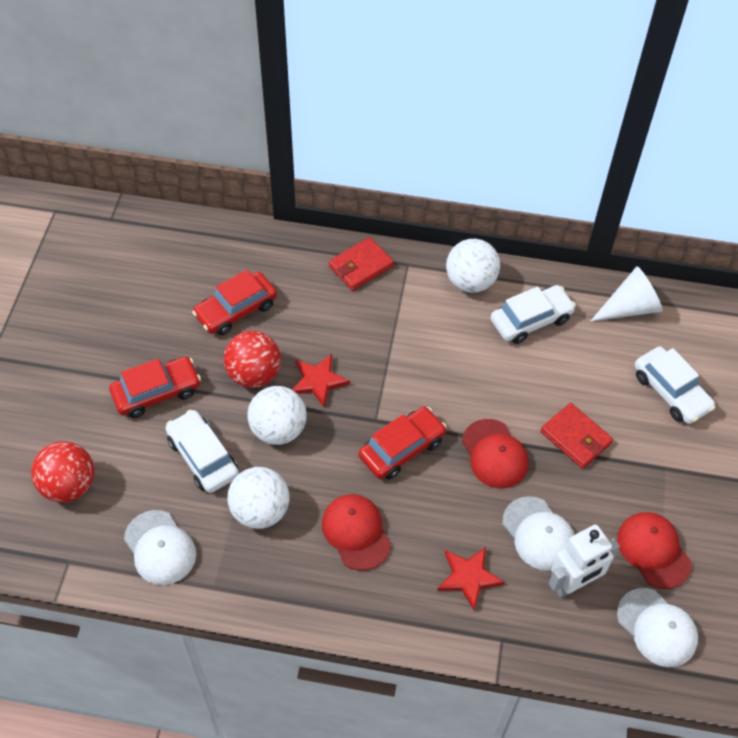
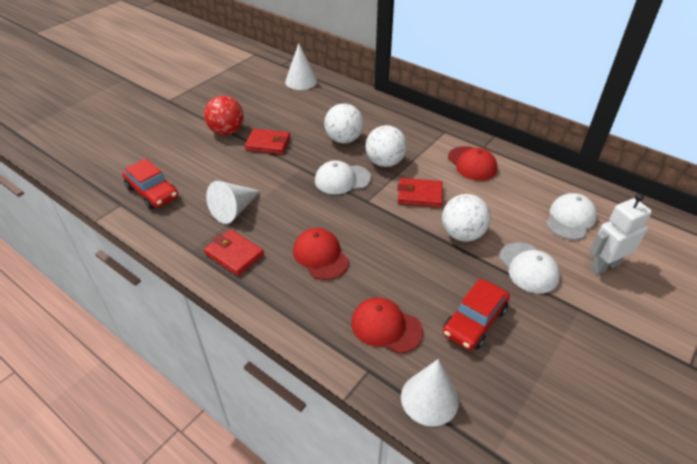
red ball: [31,441,94,503] [224,331,281,388] = 2 -> [204,96,244,135] = 1
red car: [109,357,201,418] [192,270,277,335] [359,407,447,480] = 3 -> [122,158,178,209] [443,279,510,350] = 2
red star: [292,354,350,408] [437,547,505,610] = 2 -> none = 0
red wallet: [329,237,394,291] [540,403,613,469] = 2 -> [204,229,264,276] [245,129,290,154] [397,178,443,207] = 3
white car: [165,410,239,493] [491,285,576,344] [635,346,715,424] = 3 -> none = 0
white cone: [591,266,663,321] = 1 -> [206,181,261,224] [285,43,317,90] [401,359,459,427] = 3

